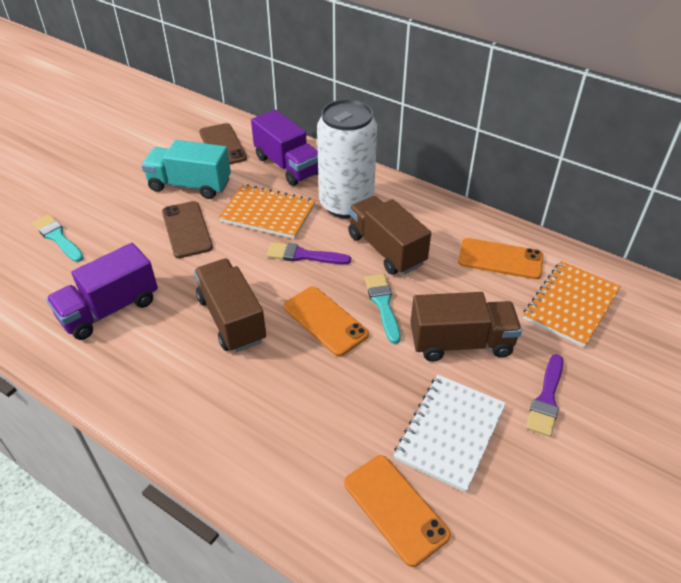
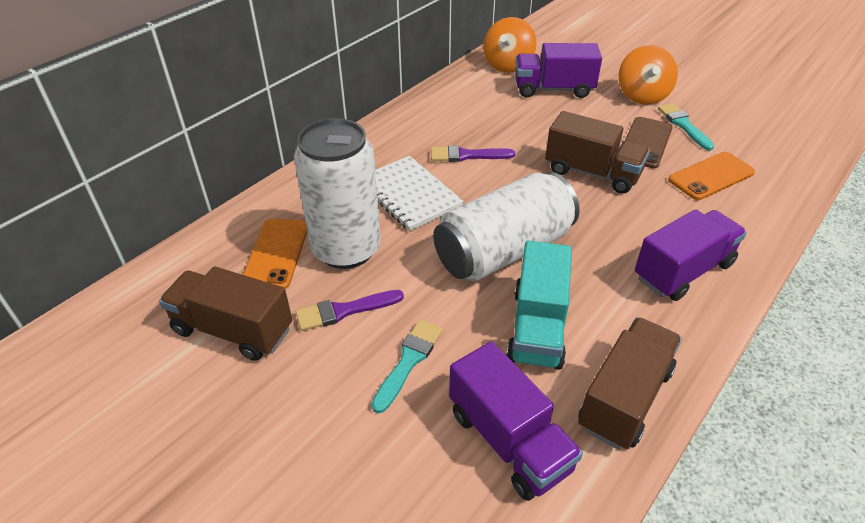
brown phone: [162,201,213,258] [199,123,247,164] = 2 -> [625,117,673,168] = 1
orange notebook: [218,184,316,239] [523,261,621,348] = 2 -> none = 0
orange phone: [284,286,369,356] [344,455,451,567] [458,238,543,279] = 3 -> [243,219,307,289] [668,152,755,200] = 2
orange spinning top: none = 0 -> [483,17,537,73] [619,45,678,105] = 2
purple truck: [46,243,158,340] [251,110,318,186] = 2 -> [449,341,583,501] [515,43,602,98] [635,209,747,301] = 3
white can: [317,99,377,219] = 1 -> [294,118,381,269] [433,172,579,281] = 2

